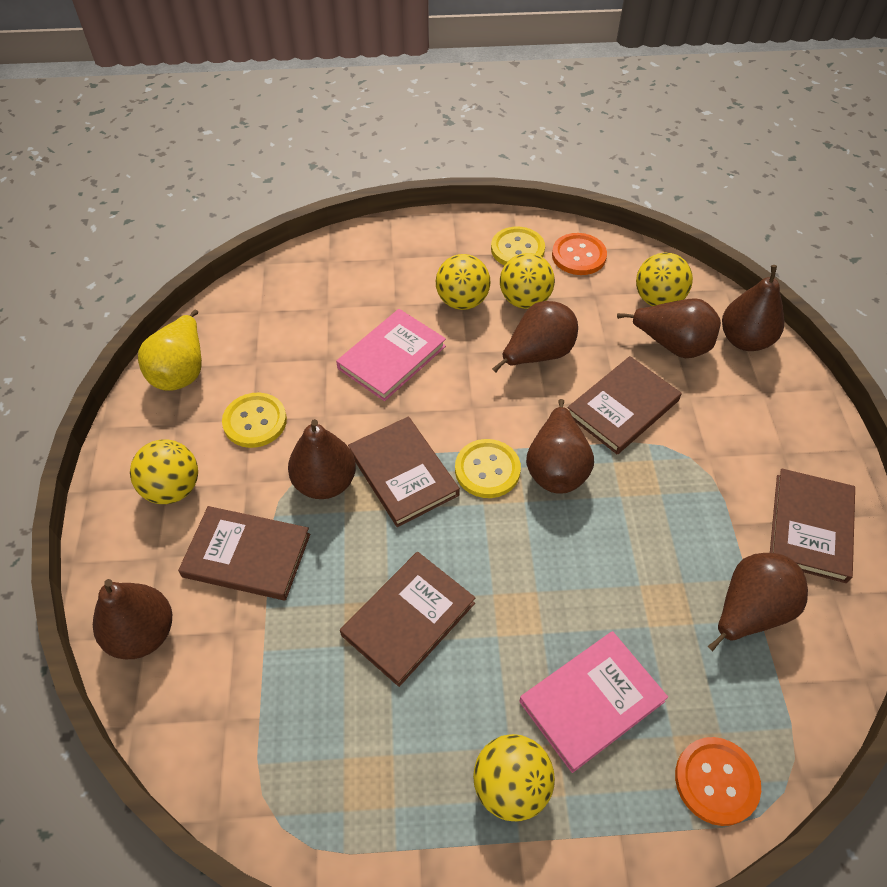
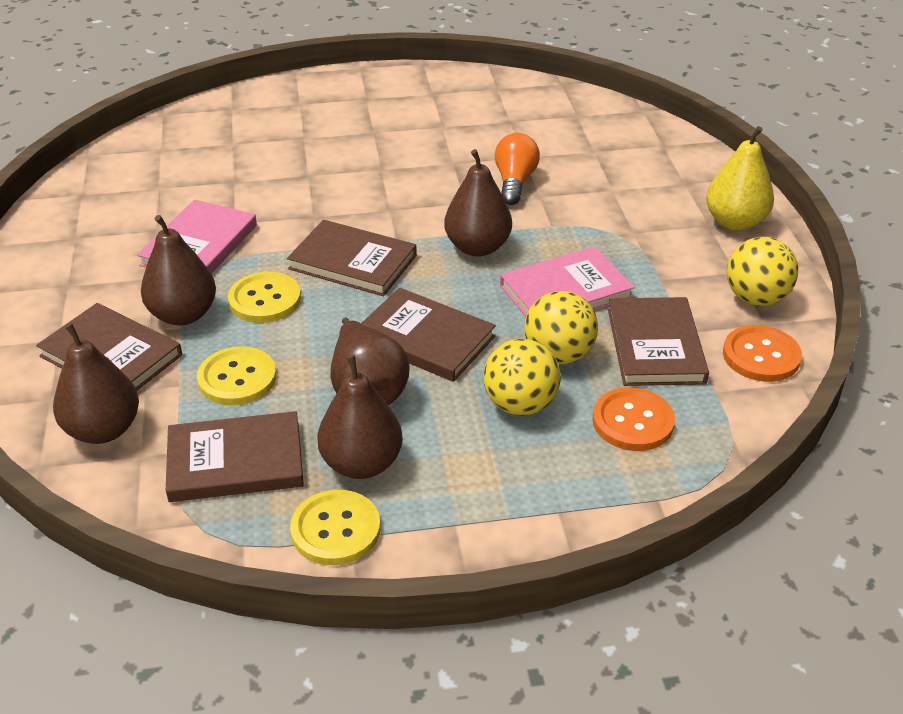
brown pear: [93,579,172,659] [288,419,356,499] [492,301,578,372] [526,399,594,494] [617,298,721,358] [707,553,808,651] [722,265,784,351] = 7 -> [53,323,139,444] [141,215,216,325] [317,355,403,479] [331,317,410,405] [444,149,512,256] = 5
orange light bulb: none = 0 -> [494,133,540,205] = 1
yellow ball: [130,439,198,504] [436,254,490,310] [473,734,555,822] [500,253,555,309] [636,253,693,306] = 5 -> [484,339,561,416] [524,291,598,364] [727,237,798,306] = 3

